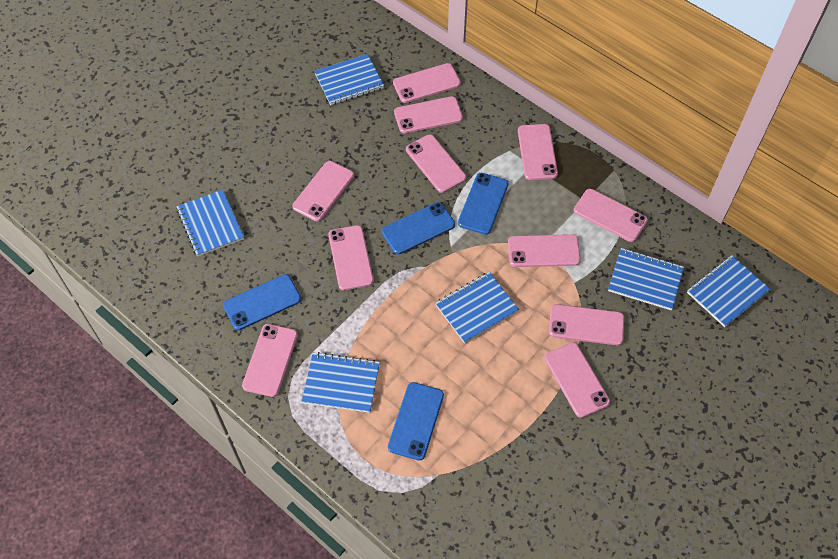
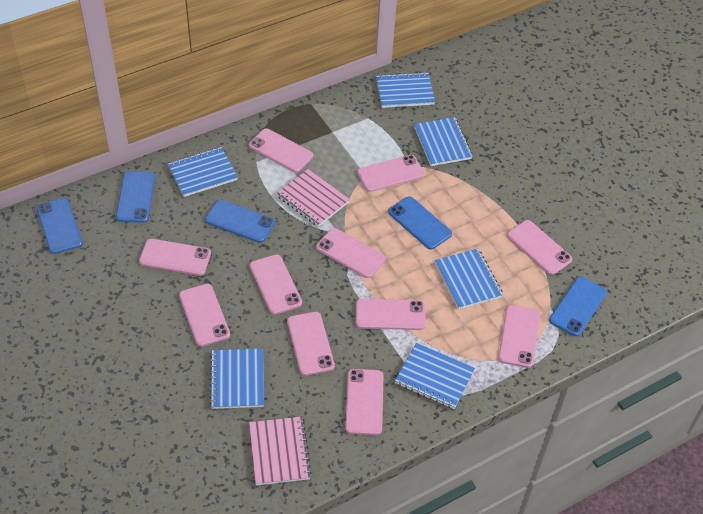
blue phone: [223,274,301,330] [382,202,455,254] [388,382,444,461] [458,173,509,235] = 4 -> [36,198,83,254] [116,171,155,223] [205,200,275,243] [388,196,452,249] [549,277,607,336] = 5
pink notebook: none = 0 -> [249,417,312,486] [277,169,350,227] = 2

